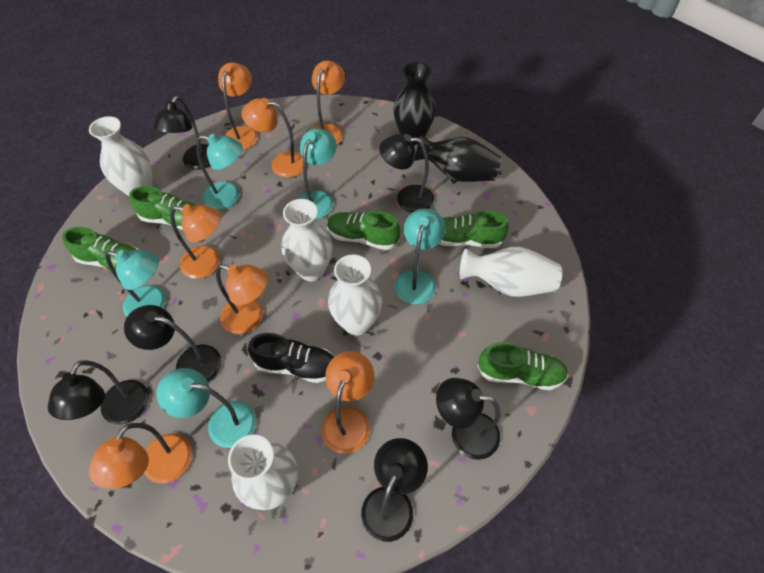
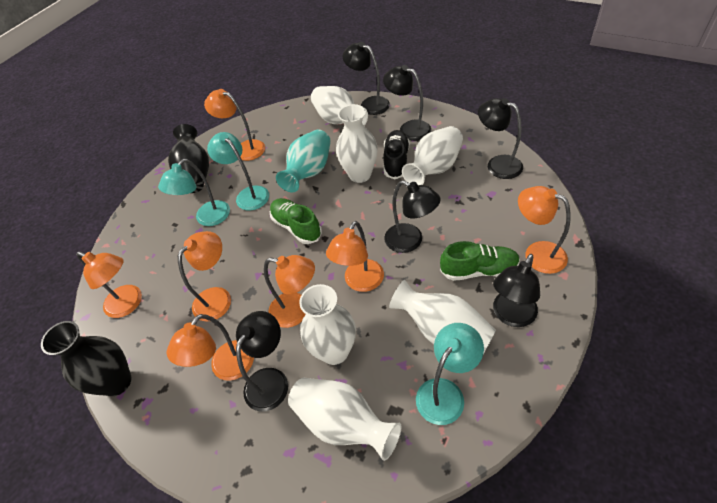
green shoe: [62,227,139,271] [129,186,196,230] [327,211,400,250] [439,211,509,248] [477,342,568,390] = 5 -> [270,198,322,244] [440,241,520,281] = 2
turquoise lamp: [105,250,166,317] [157,368,256,448] [196,134,243,210] [298,128,337,219] [394,208,446,304] = 5 -> [158,159,230,226] [207,132,269,211] [416,323,484,425] = 3
turquoise vase: none = 0 -> [276,130,331,192] = 1
white vase: [89,116,153,196] [228,435,298,510] [281,199,332,282] [328,255,382,336] [460,247,562,297] = 5 -> [288,378,401,461] [299,284,356,365] [311,86,368,125] [336,104,378,183] [389,280,496,354] [402,126,463,185] = 6

